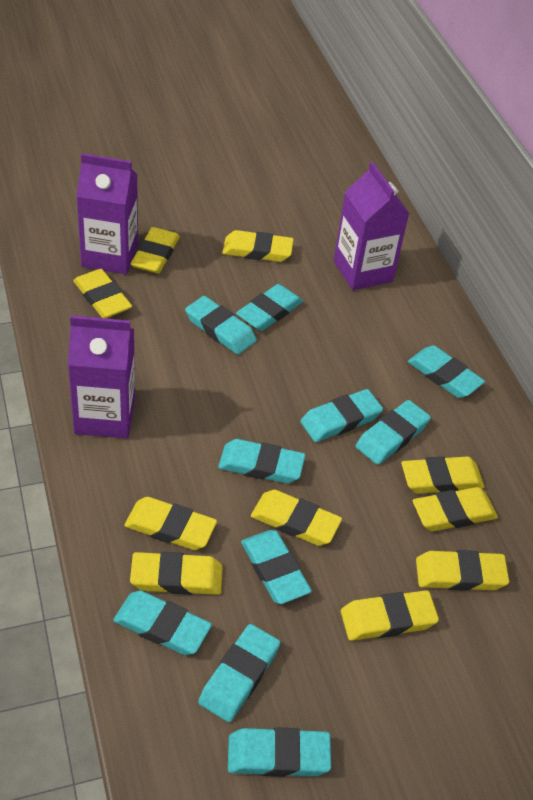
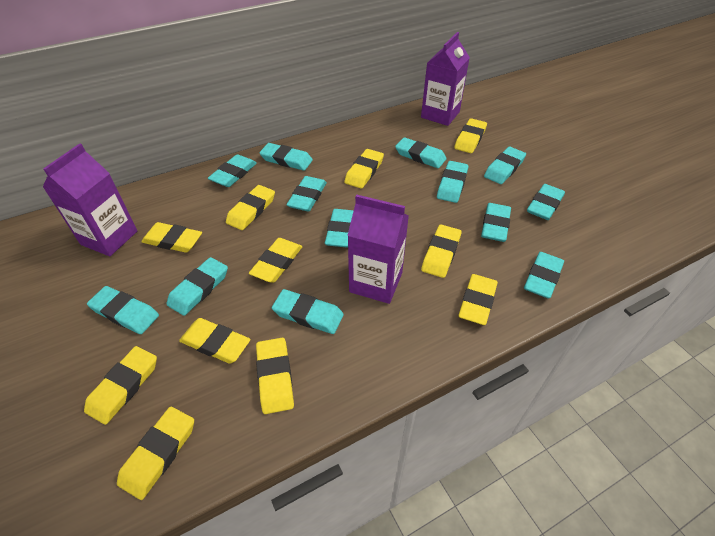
turquoise eraser: [113,591,212,655] [185,296,257,355] [198,624,280,722] [218,439,305,484] [228,727,331,777] [236,284,303,331] [241,530,312,604] [300,389,383,442] [356,400,431,465] [408,345,485,398] = 10 -> [87,286,159,334] [167,257,228,316] [208,154,257,187] [260,143,313,171] [272,289,344,334] [286,176,327,211] [325,209,354,248] [395,137,447,168] [437,161,468,203] [481,203,511,242] [484,147,526,184] [524,252,564,299] [527,184,565,220] = 13
yellow eraser: [73,269,132,318] [124,497,217,550] [130,552,222,595] [131,227,180,273] [222,230,294,262] [251,490,342,546] [341,590,439,641] [401,456,485,494] [412,487,498,531] [416,550,509,591] = 10 -> [84,346,157,425] [117,407,194,500] [141,222,202,253] [179,318,251,364] [226,185,275,230] [249,238,302,283] [256,338,294,414] [344,149,384,189] [421,225,462,278] [454,118,487,153] [458,274,498,325] = 11

